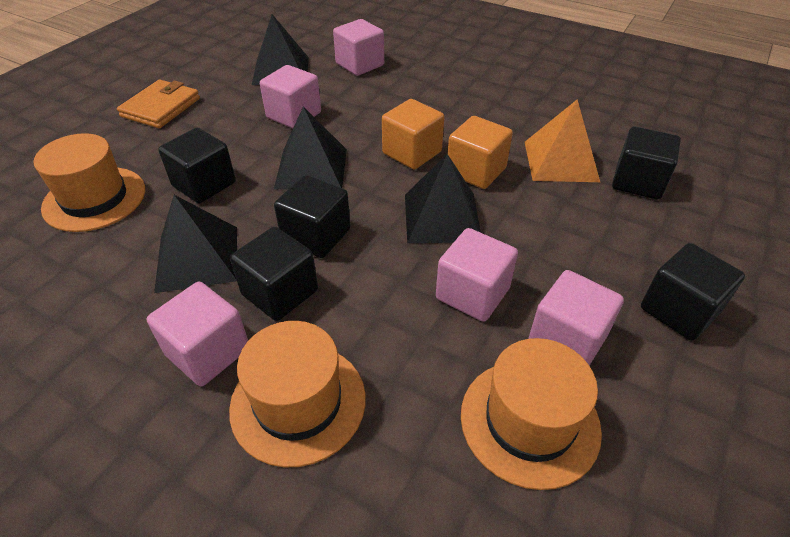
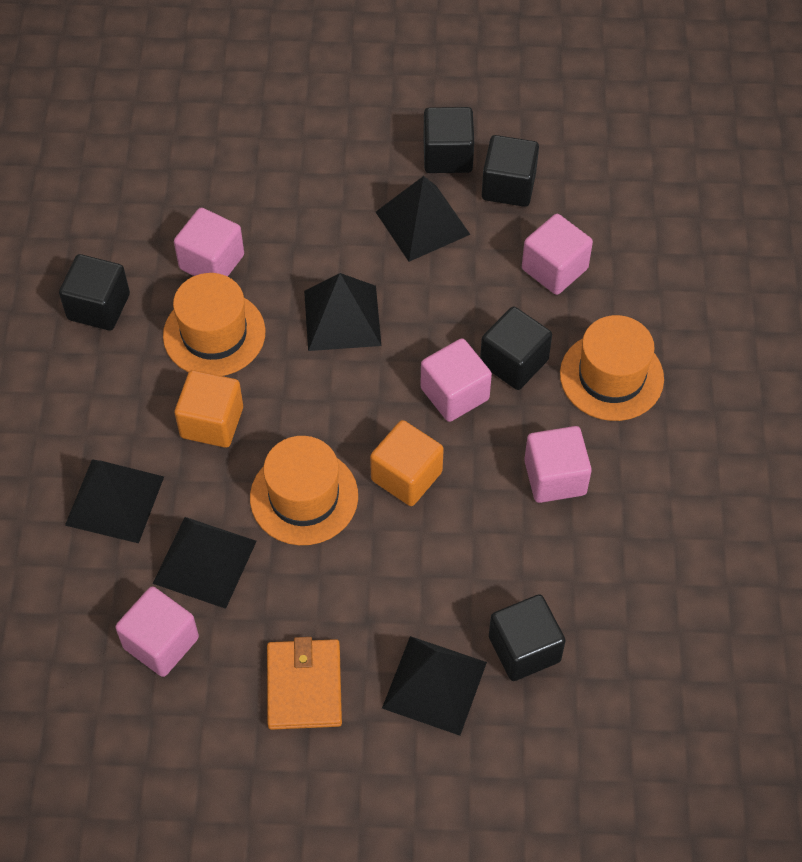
black pyramid: [154,195,237,293] [252,14,309,85] [274,106,347,189] [405,154,481,243] = 4 -> [65,459,164,543] [153,517,257,609] [304,273,381,351] [376,176,471,262] [382,636,487,736] = 5
orange pyramid: [525,99,600,182] = 1 -> none = 0

